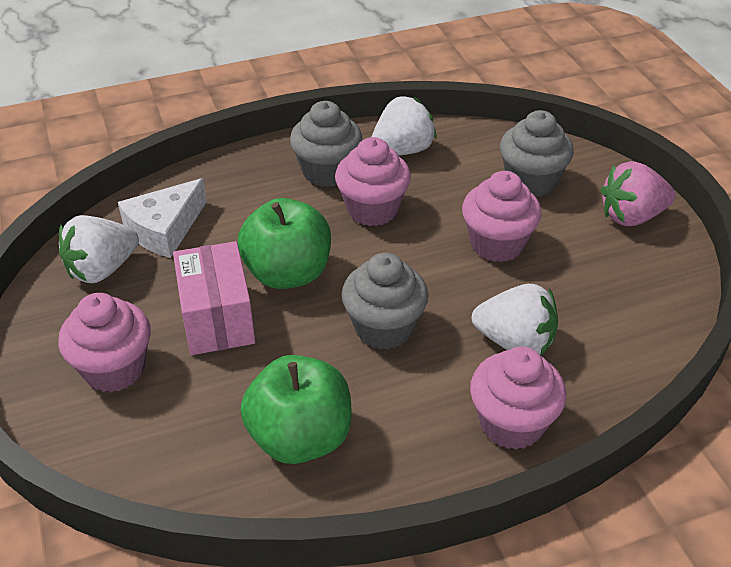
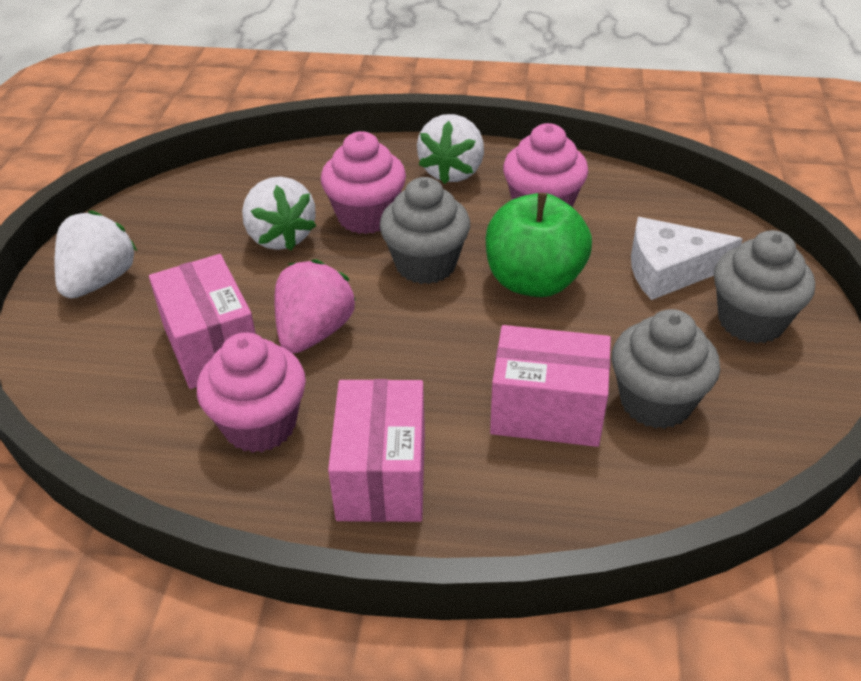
green apple: [238,198,331,289] [241,355,352,464] = 2 -> [486,193,592,297] = 1
pink box: [173,241,255,355] = 1 -> [149,254,256,389] [328,379,425,522] [490,325,611,447] = 3
pink cupcake: [58,293,151,392] [335,137,411,226] [462,171,542,262] [470,346,566,450] = 4 -> [197,332,306,453] [321,131,406,234] [503,123,588,207] = 3

